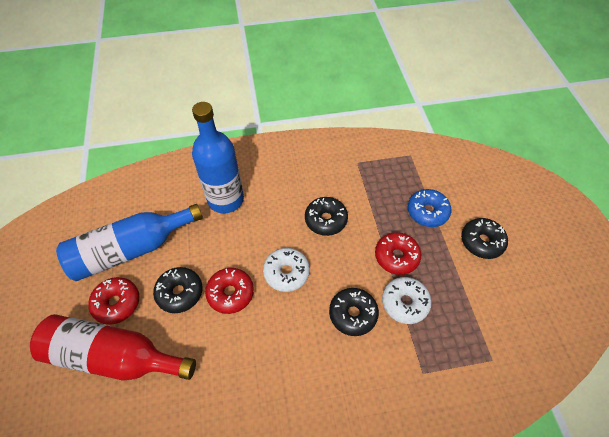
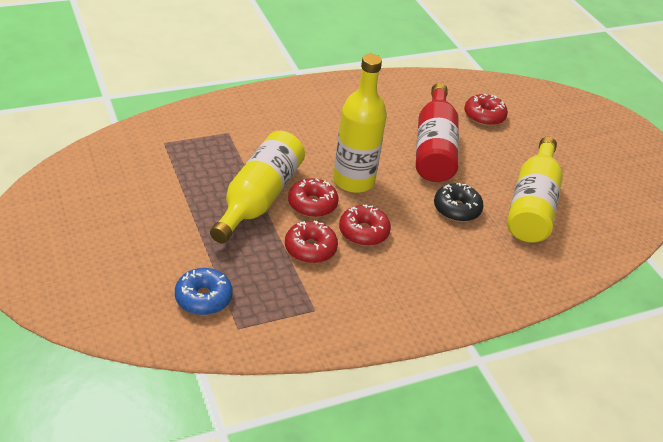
black donut: [153,267,202,313] [305,197,348,236] [329,288,379,336] [461,218,508,259] = 4 -> [434,183,484,222] = 1
blue bottle: [56,204,203,281] [192,102,244,213] = 2 -> none = 0
red donut: [88,277,139,325] [205,268,254,314] [375,232,421,275] = 3 -> [285,221,338,263] [288,178,338,217] [339,204,391,246] [464,94,508,126] = 4
white donut: [263,248,310,292] [382,277,432,324] = 2 -> none = 0
yellow bottle: none = 0 -> [210,131,305,243] [333,54,387,193] [507,137,563,243] = 3

